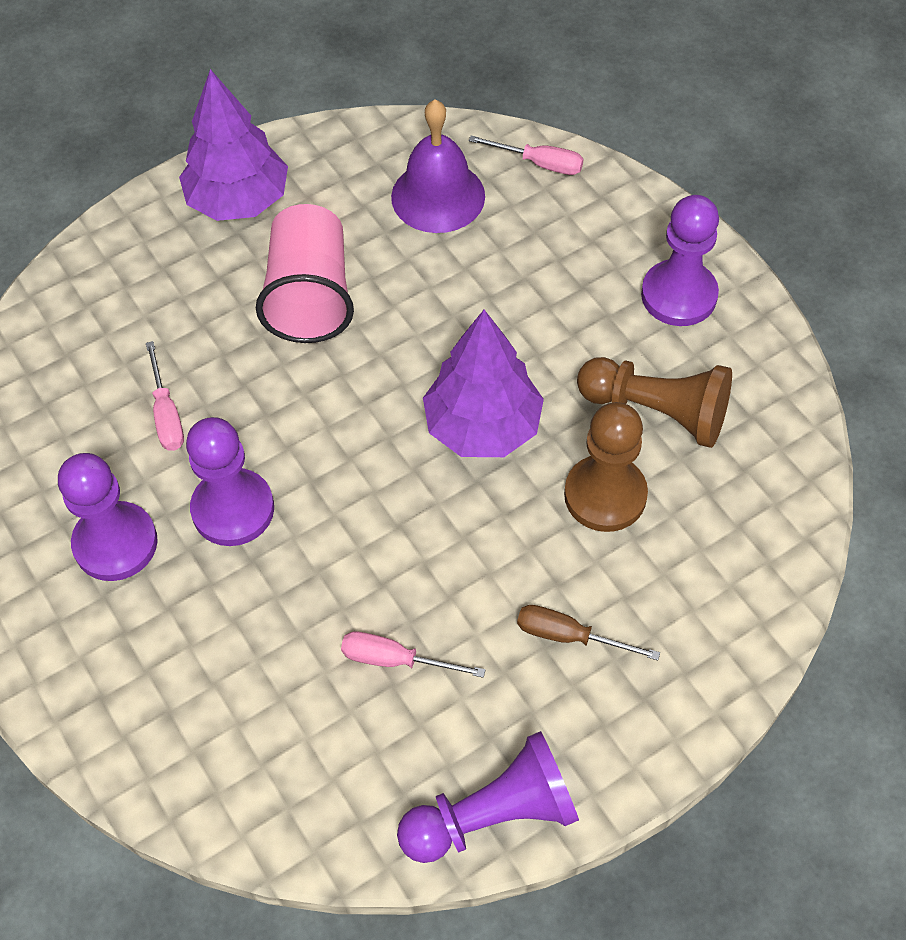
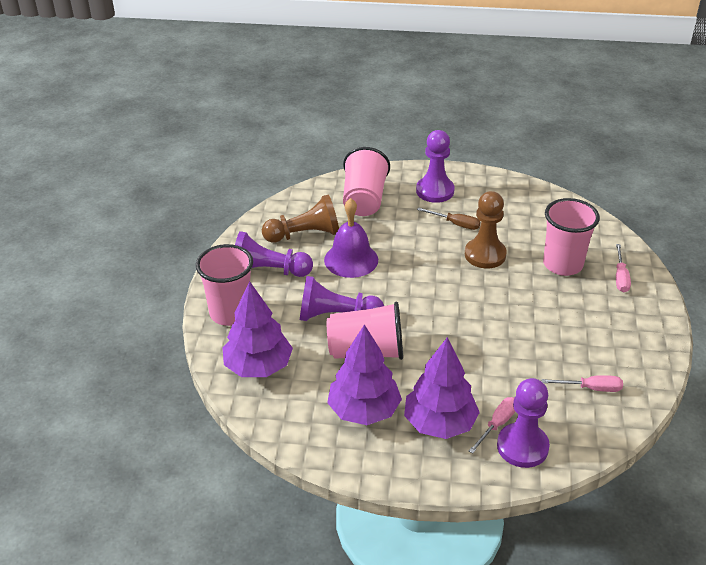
pink cup: [256,204,354,343] = 1 -> [196,244,253,326] [327,302,403,360] [343,147,390,216] [543,198,600,276] = 4
purple tree: [179,69,288,221] [423,310,544,457] = 2 -> [223,281,293,377] [327,324,402,425] [404,337,480,439] = 3

